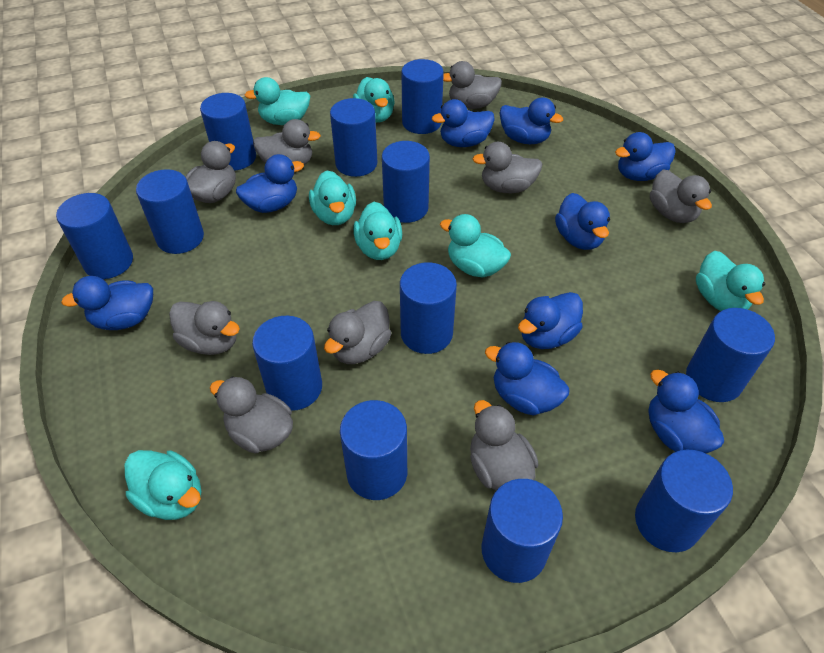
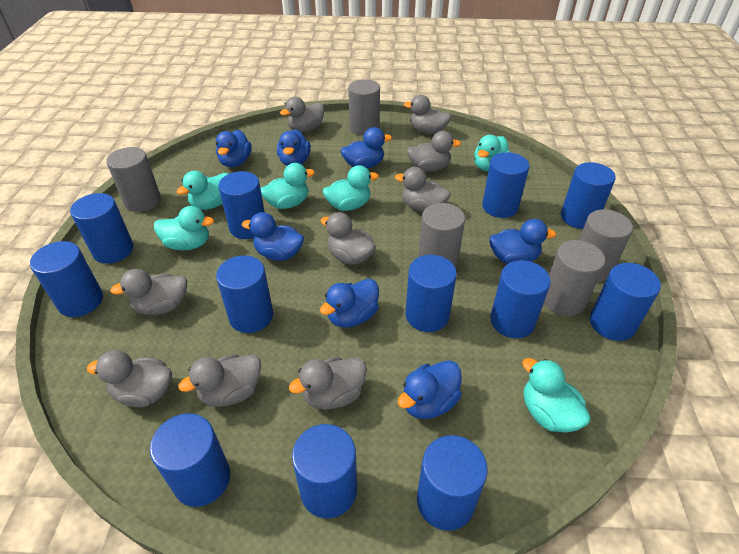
blue duck: [61,276,153,330] [236,154,304,213] [432,99,495,147] [485,342,570,416] [500,97,563,144] [518,292,583,349] [555,193,610,250] [615,132,676,181] [649,370,724,453] = 9 -> [216,130,252,167] [242,212,304,261] [277,129,311,166] [320,279,379,328] [341,127,392,169] [397,360,462,419] [489,219,556,264] = 7
grey cylinder: none = 0 -> [106,147,161,212] [348,79,380,136] [418,203,465,268] [544,240,606,316] [579,209,633,282] = 5
turquoise duck: [125,450,201,520] [244,77,310,125] [309,170,356,225] [353,77,395,123] [353,202,402,260] [440,214,511,277] [696,251,765,311] = 7 -> [154,206,214,250] [176,171,229,210] [261,163,315,209] [323,165,379,211] [474,135,511,171] [522,358,591,433] = 6

